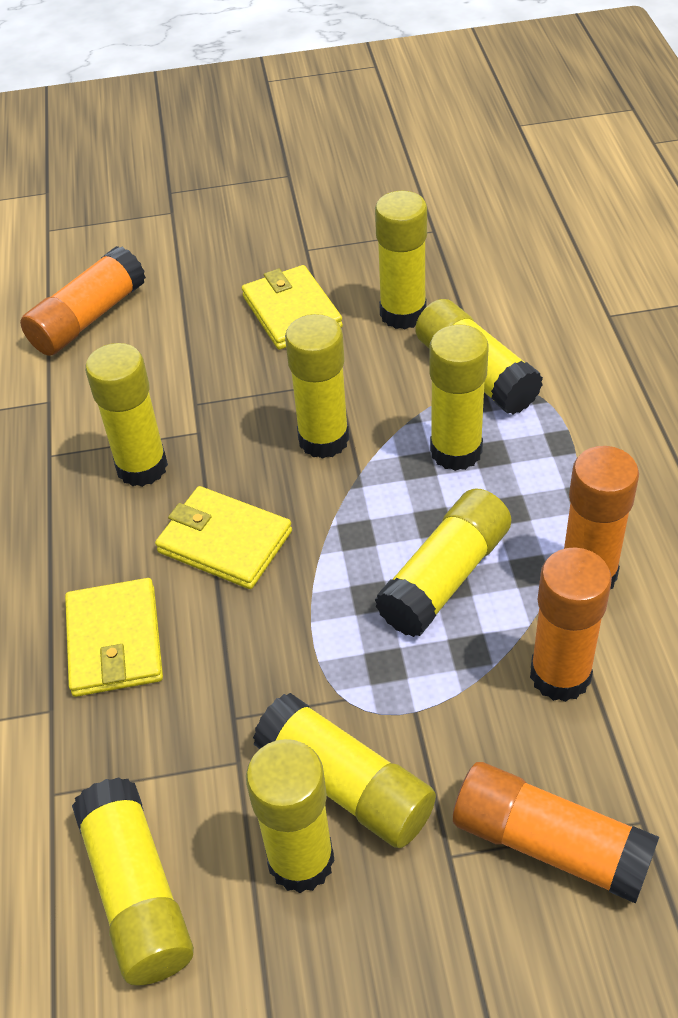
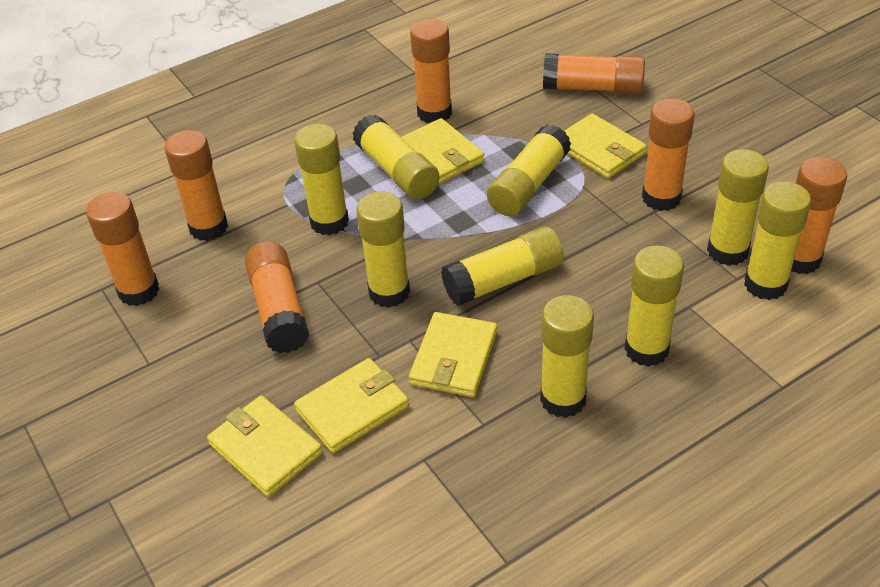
orange glue stick: [20,246,146,356] [453,762,659,904] [530,547,612,702] [564,446,639,589] = 4 -> [86,192,159,306] [164,130,228,241] [245,242,309,353] [410,19,452,123] [543,53,645,94] [642,98,695,211] [791,157,847,274] = 7
yellow wallet: [65,578,163,697] [155,486,292,589] [242,265,343,350] = 3 -> [207,395,323,497] [294,358,409,453] [401,118,485,184] [409,312,497,397] [564,114,647,178] = 5

